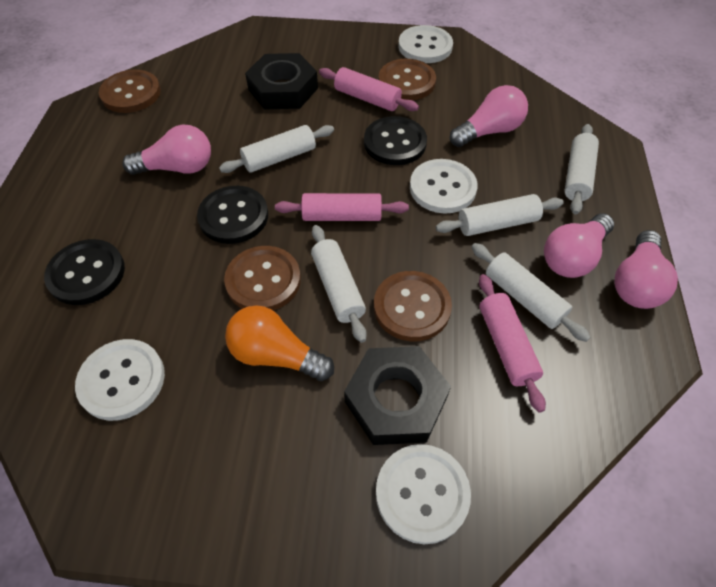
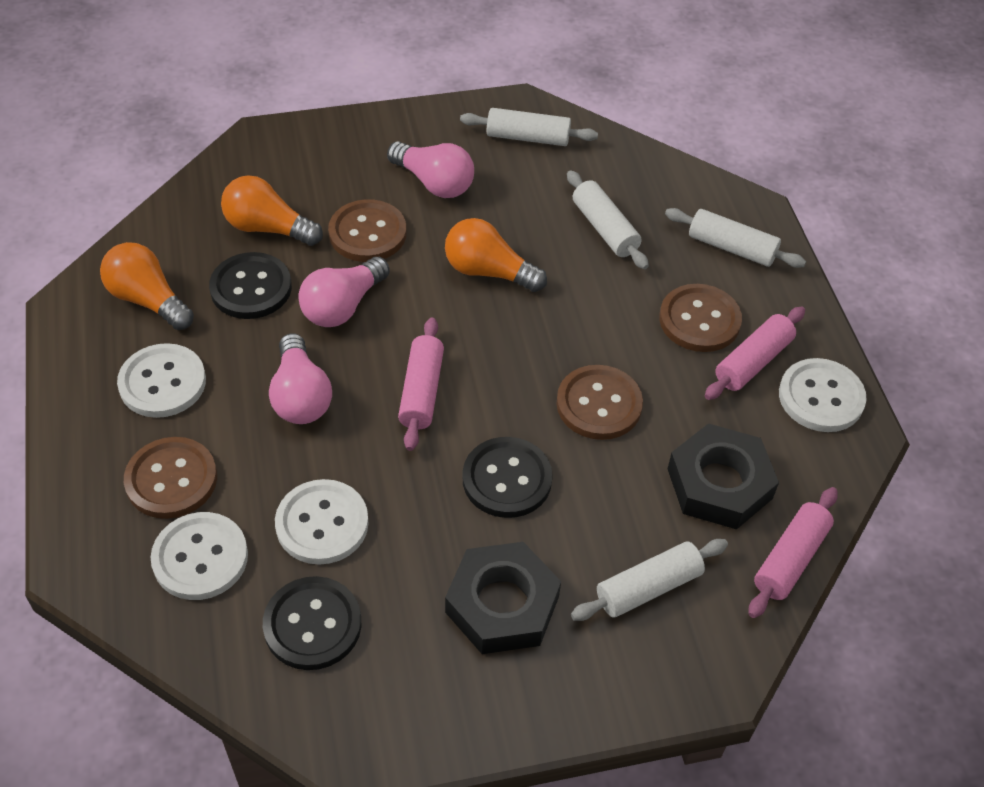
orange light bulb: [225,305,334,381] = 1 -> [100,242,194,330] [221,175,323,246] [445,218,547,292] = 3
pink light bulb: [122,124,211,175] [450,85,528,147] [544,214,614,278] [614,230,678,309] = 4 -> [269,333,332,424] [298,257,390,327] [387,142,474,198] = 3
white rolling pin: [219,125,334,173] [311,225,367,343] [436,194,564,236] [471,243,591,342] [564,124,599,214] = 5 -> [460,108,598,146] [567,170,649,269] [571,539,728,621] [665,208,806,268] = 4

